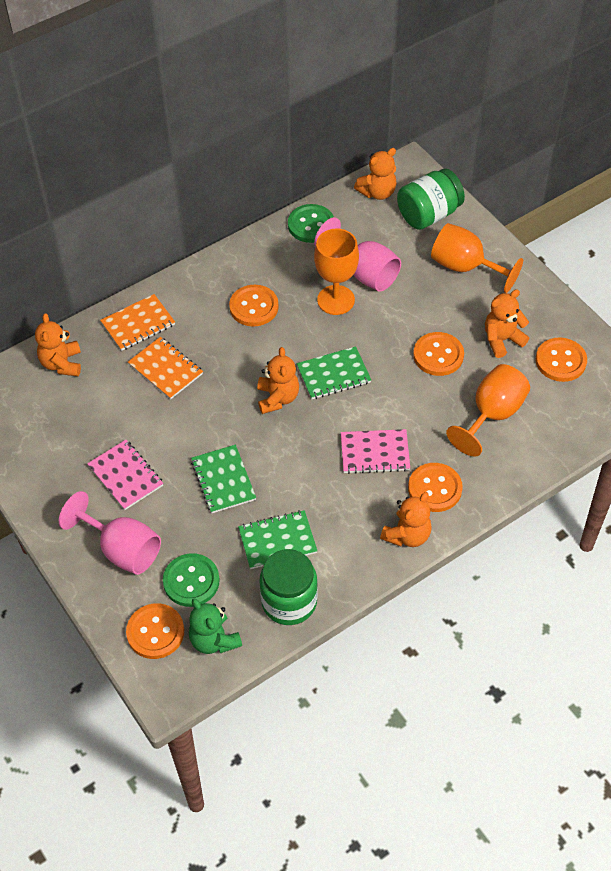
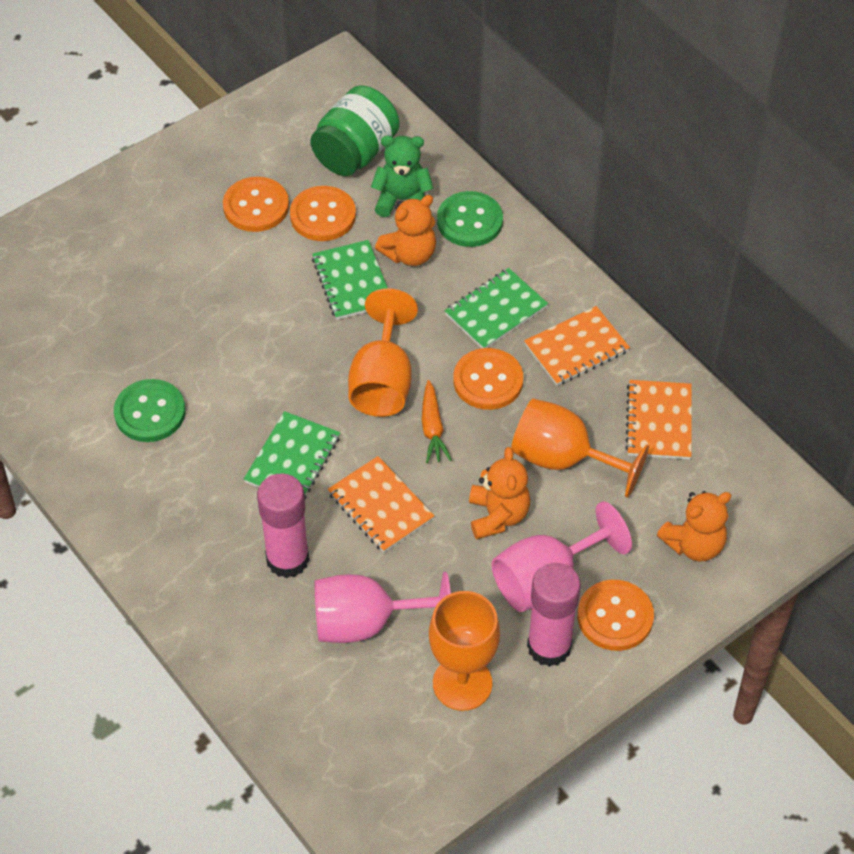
green jar: [259,549,318,625] [397,168,465,230] = 2 -> [310,85,400,176] = 1
orange button: [126,603,184,659] [229,285,279,326] [408,463,463,512] [413,332,464,376] [535,338,587,382] = 5 -> [223,177,289,232] [290,186,356,241] [453,348,523,410] [578,580,654,651] = 4
orange carrot: none = 0 -> [422,380,452,463] = 1
orange notebook: [100,294,175,351] [128,337,203,399] = 2 -> [328,456,434,553] [524,306,630,386] [625,380,692,459] = 3
orange teddy bear: [35,313,81,376] [257,347,299,414] [354,148,397,200] [380,492,432,547] [485,289,529,358] = 5 -> [375,195,436,266] [469,447,530,539] [657,491,731,562] = 3
pink glue stick: none = 0 -> [257,473,310,578] [527,563,581,667] = 2
pink notebook: [87,440,163,510] [341,429,410,474] = 2 -> none = 0

